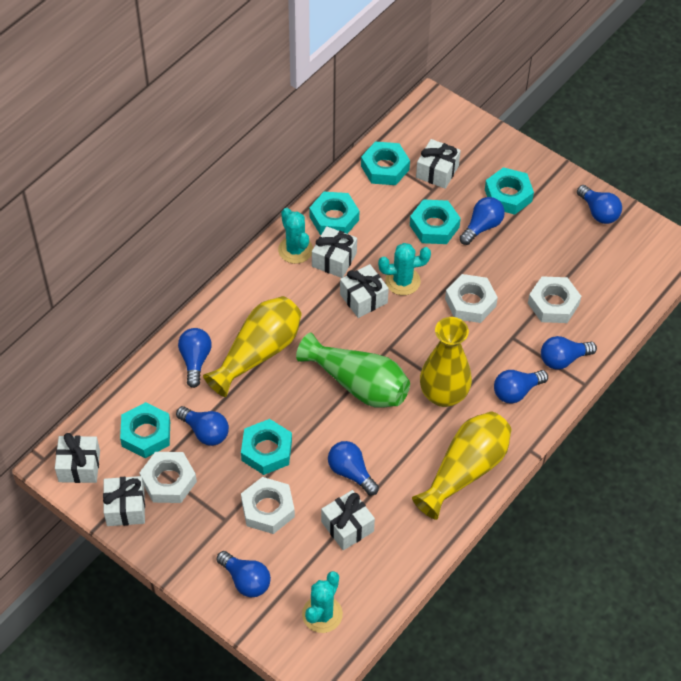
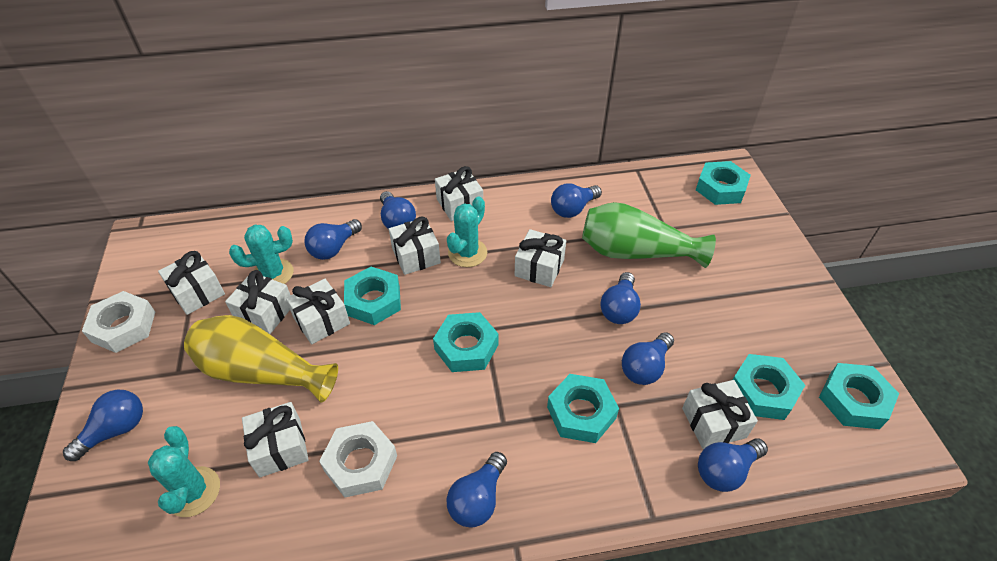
white gift: [55,433,100,483] [103,476,145,526] [312,226,357,278] [321,490,375,550] [340,264,389,318] [416,139,461,189] = 6 -> [158,251,225,315] [225,270,290,334] [242,402,309,478] [286,279,350,344] [389,217,441,275] [435,166,483,221] [514,229,566,287] [682,380,758,449] = 8
white nut: [139,452,197,503] [241,477,295,534] [445,274,498,323] [528,276,581,323] = 4 -> [82,291,155,353] [319,421,397,497] = 2
yellow vase: [203,296,302,397] [412,412,511,520] [420,317,472,407] = 3 -> [184,315,338,403] = 1

